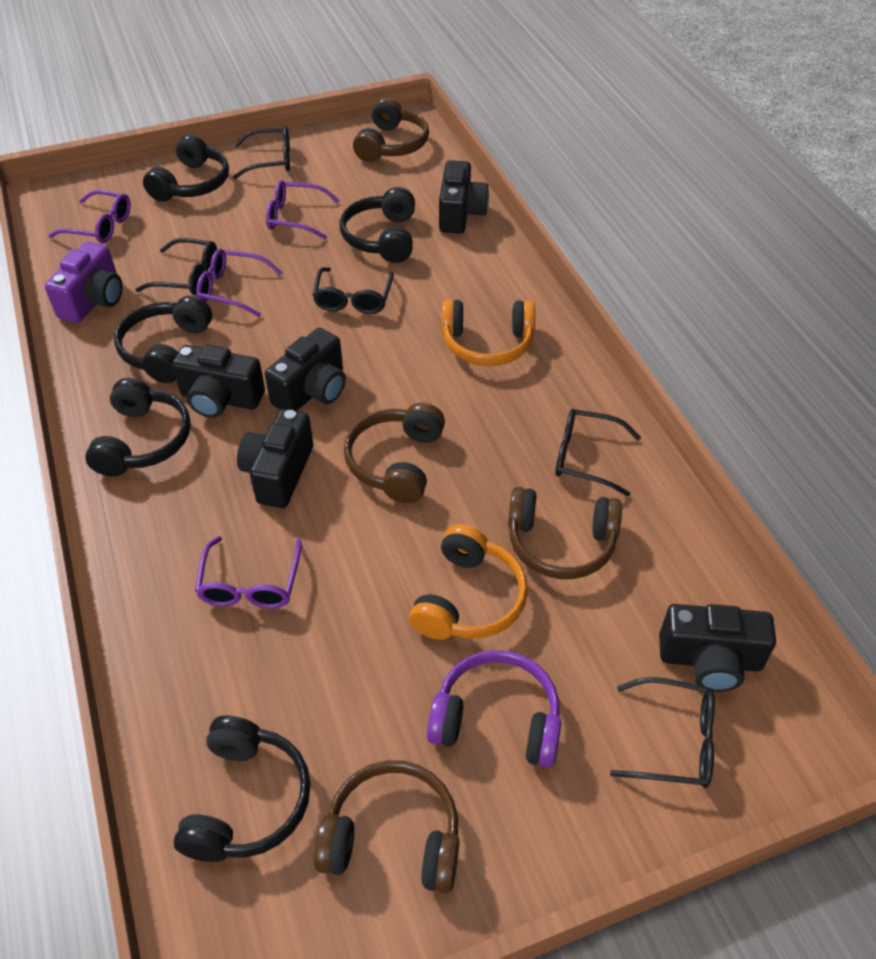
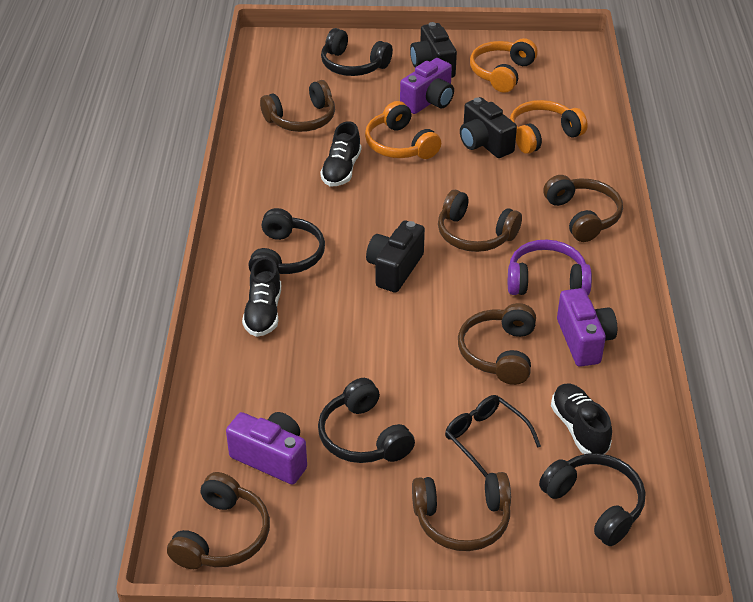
black camera: [172,345,265,418] [237,409,313,508] [265,328,346,411] [439,160,489,234] [659,604,776,692] = 5 -> [366,221,425,293] [410,22,457,78] [460,97,517,158] = 3
black glasses: [135,238,217,295] [233,126,290,179] [313,267,394,314] [555,409,641,497] [610,677,715,788] = 5 -> [445,395,541,478] = 1
black headphones: [85,378,191,477] [114,296,212,383] [143,134,229,202] [173,715,311,862] [340,187,415,263] = 5 -> [248,208,325,274] [318,378,415,463] [321,28,393,76] [539,453,645,546] = 4
black shoe: none = 0 -> [242,257,281,337] [320,121,361,187] [551,383,612,454] = 3
brown headphones: [314,760,460,893] [344,403,445,504] [353,98,429,162] [508,487,622,579] = 4 -> [167,472,270,569] [260,80,335,132] [412,472,511,551] [438,190,522,252] [458,303,536,385] [543,175,623,242] = 6
orange headphones: [409,524,528,640] [442,299,535,366] = 2 -> [365,101,441,159] [470,38,538,93] [510,100,588,154] = 3
purple camera: [45,242,123,323] = 1 -> [226,412,307,485] [400,58,454,114] [557,288,617,367] = 3
purple glasses: [48,190,131,243] [195,536,302,608] [196,249,282,317] [266,180,340,239] = 4 -> none = 0

